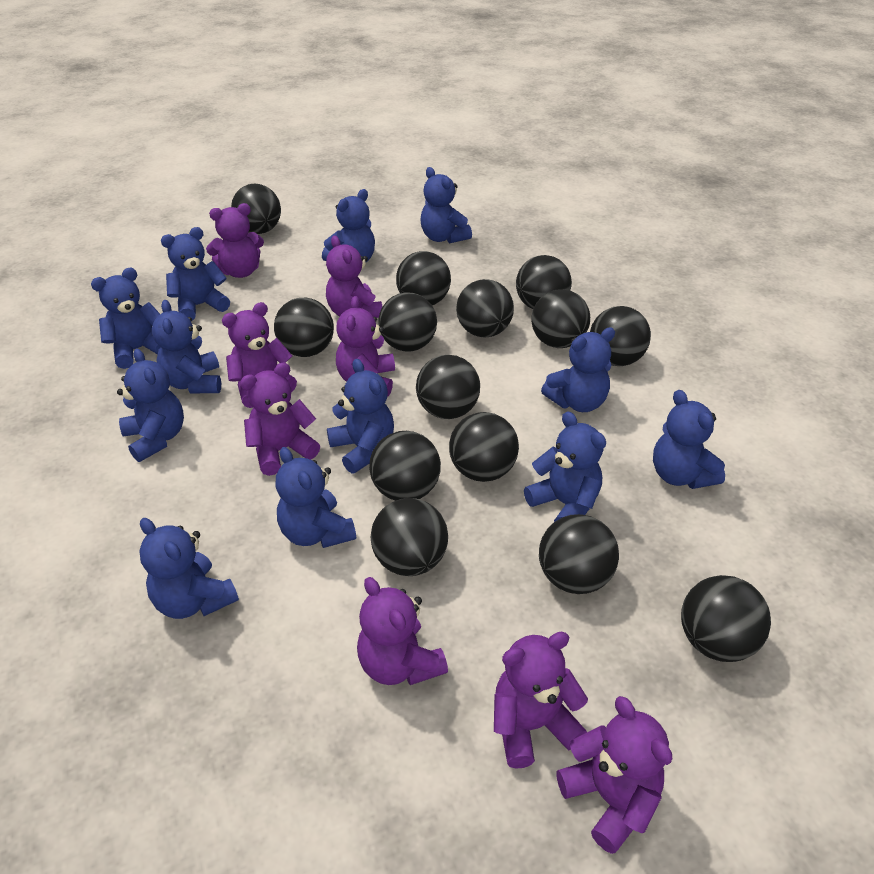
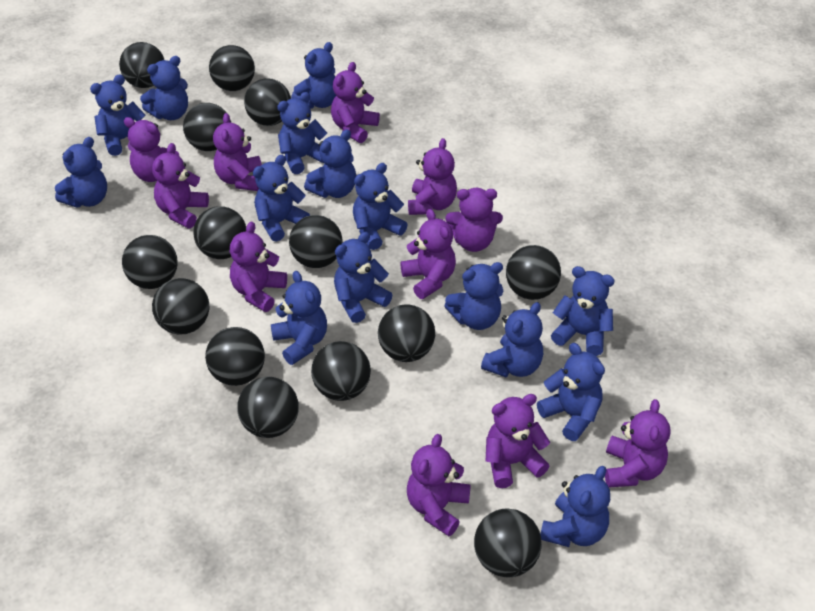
blue teddy bear: [91,268,160,369] [117,349,184,462] [139,518,239,619] [152,300,221,394] [161,227,230,321] [275,447,356,548] [322,189,375,262] [327,359,394,473] [420,167,472,243] [524,412,606,522] [541,327,615,412] [653,390,725,489] = 12 -> [55,137,107,208] [90,74,145,156] [140,56,188,120] [253,155,310,242] [271,271,327,365] [277,92,327,174] [291,42,336,109] [304,130,356,198] [334,232,392,323] [353,163,408,250] [444,262,504,330] [481,302,543,377] [537,343,605,441] [540,466,610,547] [551,266,615,356] = 15
purple teddy bear: [206,203,264,278] [222,302,297,408] [240,363,320,476] [326,235,382,318] [336,296,395,397] [357,577,448,685] [494,632,588,769] [556,696,672,854] = 8 -> [124,117,181,182] [152,143,209,228] [213,113,262,191] [230,222,287,312] [331,62,380,143] [400,209,456,299] [407,434,471,536] [408,138,457,215] [445,188,503,252] [486,394,550,488] [605,399,671,488] = 11

